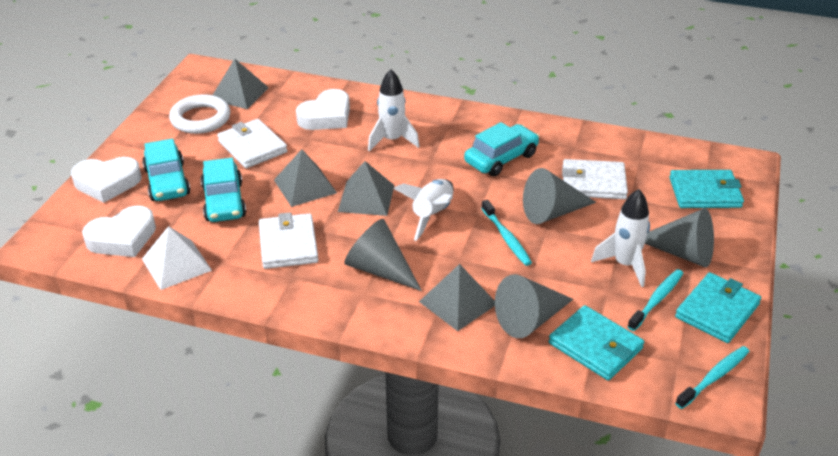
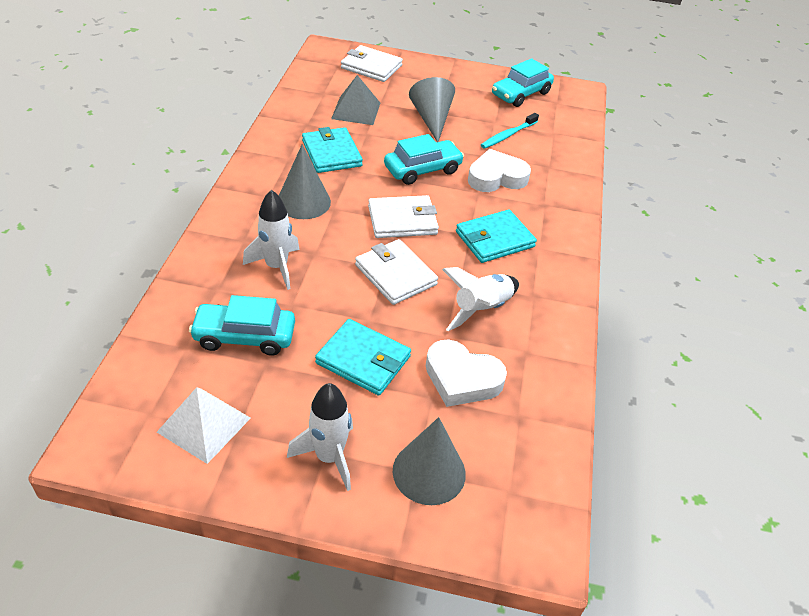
grey cone: [344,219,422,291] [495,274,573,338] [523,168,596,224] [645,208,714,267] = 4 -> [279,145,331,219] [393,417,466,505] [409,77,455,142] = 3
grey pyramid: [213,59,269,109] [274,149,337,207] [338,161,394,216] [419,264,495,331] = 4 -> [331,75,380,125] = 1
turquoise toothbrush: [481,200,532,266] [627,269,683,331] [675,346,750,409] = 3 -> [481,113,539,149] = 1
white heart: [71,157,142,203] [82,206,156,257] [296,89,350,130] = 3 -> [426,340,507,407] [468,149,531,192] = 2
white ring: [169,94,231,134] = 1 -> none = 0

